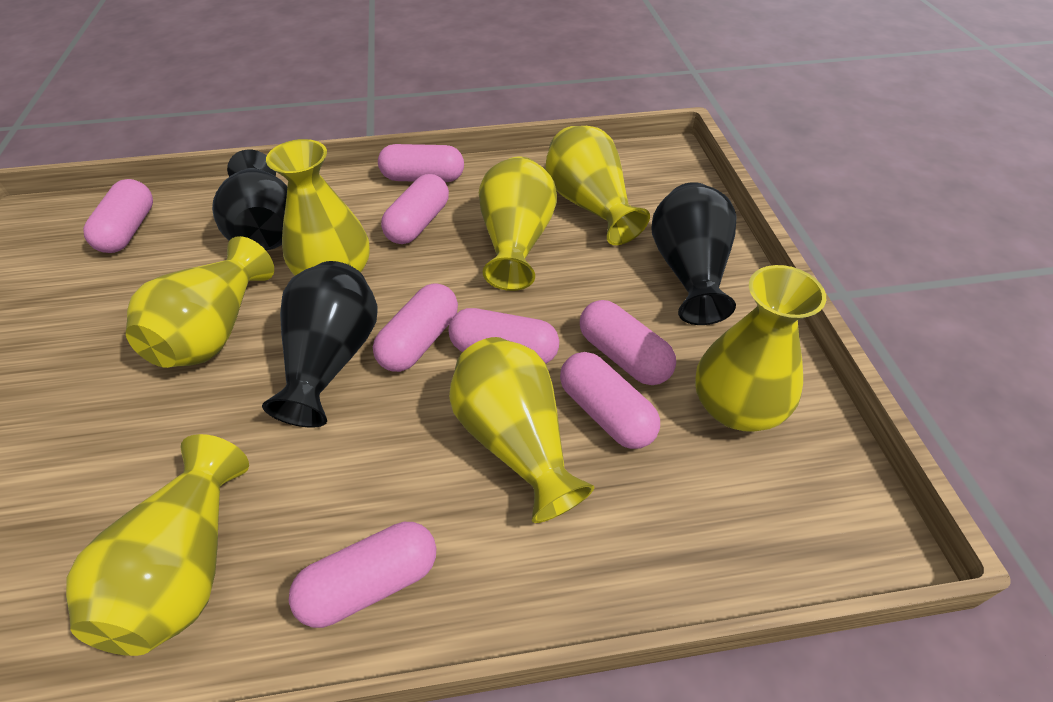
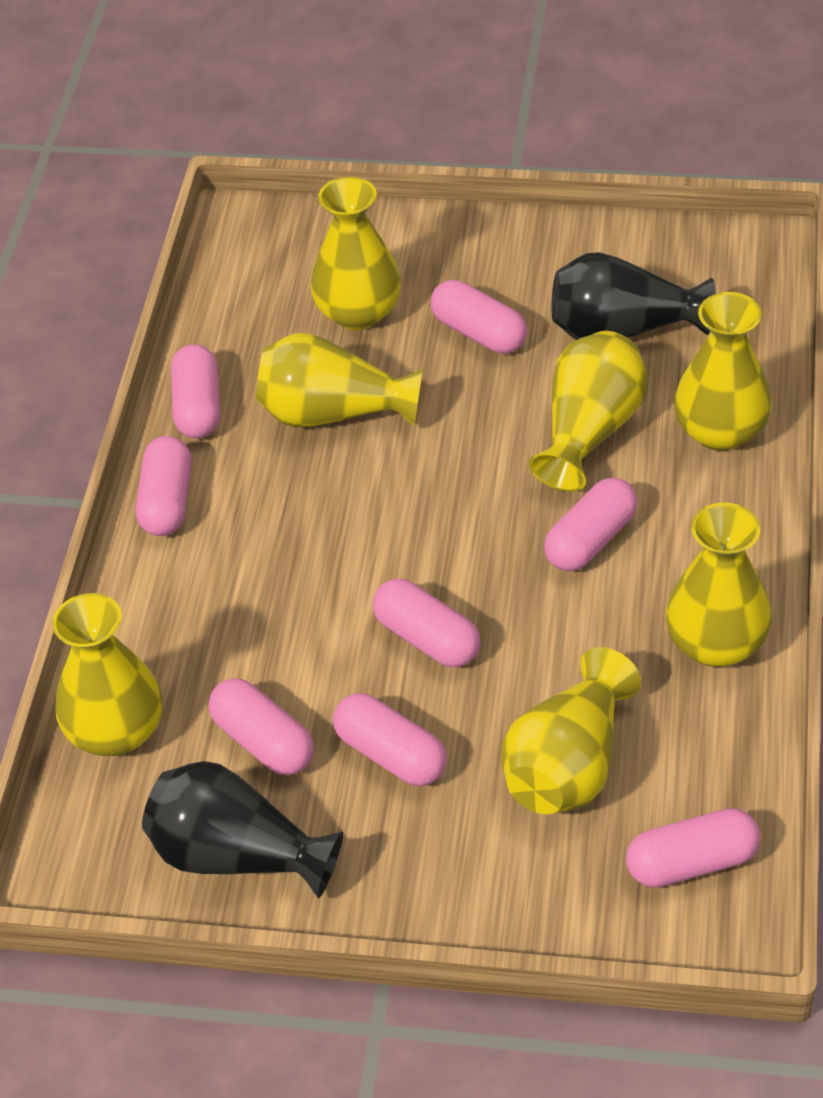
black vase: [212,150,287,251] [262,261,378,428] [651,182,737,325] = 3 -> [142,761,343,898] [551,252,716,340] = 2

